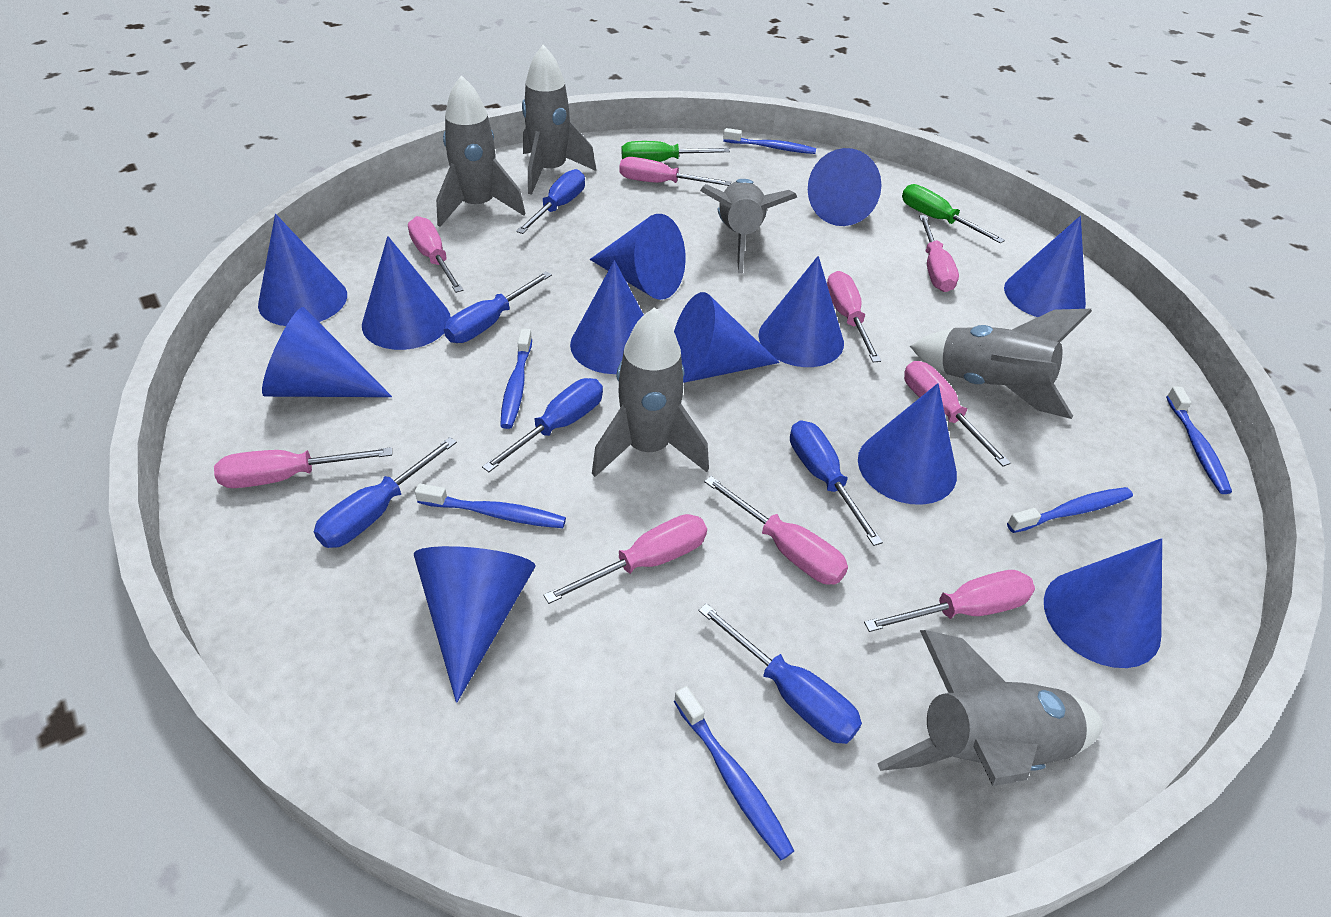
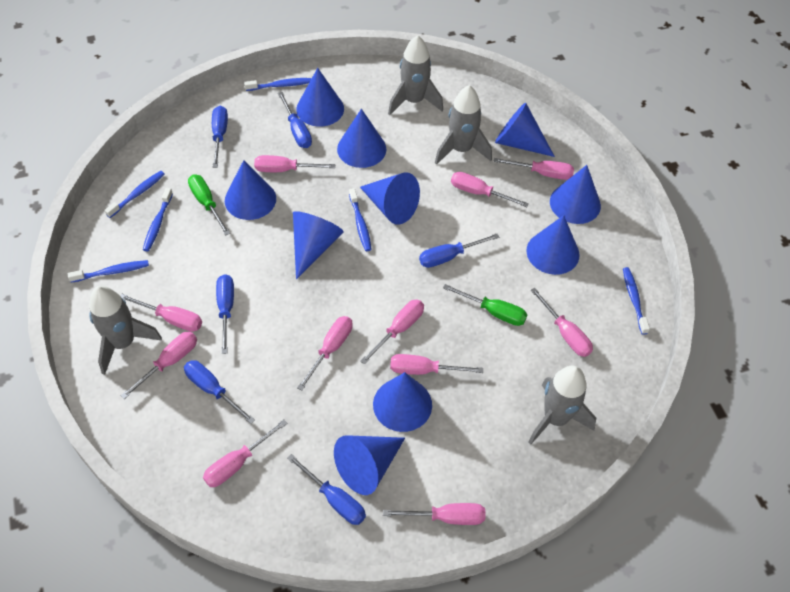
blue cone: [258,214,347,326] [262,307,392,397] [362,236,451,350] [414,546,536,703] [570,260,644,374] [590,214,686,300] [674,292,780,383] [758,256,844,367] [808,148,882,226] [858,383,957,505] [1004,216,1086,317] [1044,538,1162,668] = 12 -> [225,160,276,220] [293,211,344,280] [296,68,344,127] [334,435,405,495] [337,109,386,168] [360,172,420,224] [373,372,432,432] [495,103,555,157] [526,215,579,275] [550,165,601,224] = 10
grey rocket: [436,75,526,227] [522,45,596,195] [592,307,709,477] [700,179,797,274] [877,630,1102,786] [910,309,1092,419] = 6 -> [89,286,162,375] [388,35,443,115] [435,85,492,165] [528,365,596,445] = 4
pink screwdriver: [214,447,392,488] [408,216,464,293] [544,514,707,604] [619,157,731,186] [704,476,848,585] [827,271,881,362] [864,570,1035,632] [904,361,1011,467] [919,215,959,292] = 9 -> [120,294,202,332] [120,331,197,399] [203,419,288,487] [254,155,335,172] [297,316,353,390] [360,300,424,365] [383,503,486,525] [390,354,483,375] [451,172,529,207] [494,158,574,180] [531,288,593,357] = 11

